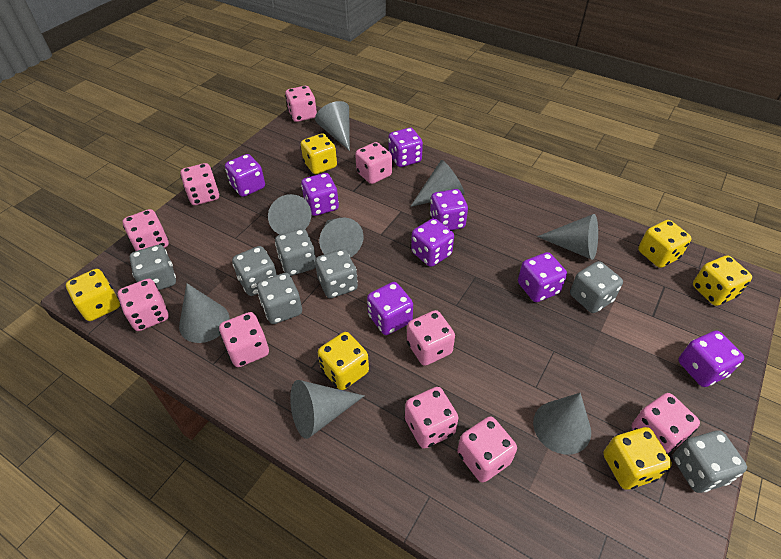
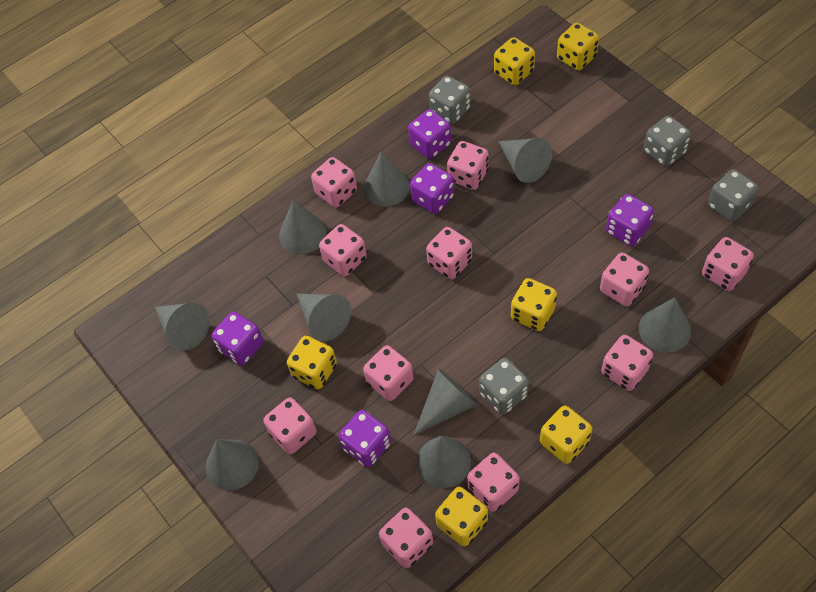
grey cone: [179,283,229,343] [268,194,311,235] [290,380,365,439] [315,101,350,151] [319,218,364,258] [410,160,464,207] [533,393,591,455] [537,214,598,260] = 8 -> [155,303,210,351] [206,439,259,491] [279,200,326,254] [297,294,351,341] [364,151,410,206] [413,368,478,436] [417,436,471,488] [498,138,552,183] [639,298,691,353] = 9
grey dice: [130,245,176,290] [232,246,277,296] [257,273,302,324] [275,229,316,276] [315,249,358,298] [570,261,623,313] [673,430,747,493] = 7 -> [429,76,471,124] [479,358,529,415] [644,116,691,166] [708,169,759,222] = 4
pink dice: [118,278,169,331] [123,209,169,251] [180,163,219,205] [219,312,269,367] [285,86,317,122] [355,142,392,184] [405,387,458,449] [407,310,455,366] [457,416,517,483] [631,393,700,455] = 10 -> [263,397,317,454] [311,157,357,208] [319,224,367,276] [363,345,414,401] [379,508,433,568] [426,227,472,279] [447,141,489,190] [467,453,520,512] [600,252,649,306] [601,335,653,391] [702,237,754,291] = 11
purple dice: [225,154,265,197] [301,173,339,216] [367,282,413,335] [388,128,423,167] [411,218,454,267] [430,189,468,230] [518,252,567,302] [678,331,744,387] = 8 -> [212,312,263,365] [339,410,391,467] [408,109,451,159] [410,163,454,214] [606,194,654,246] = 5

